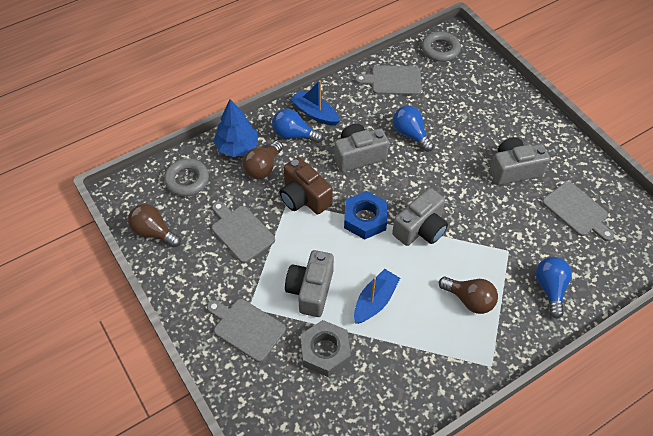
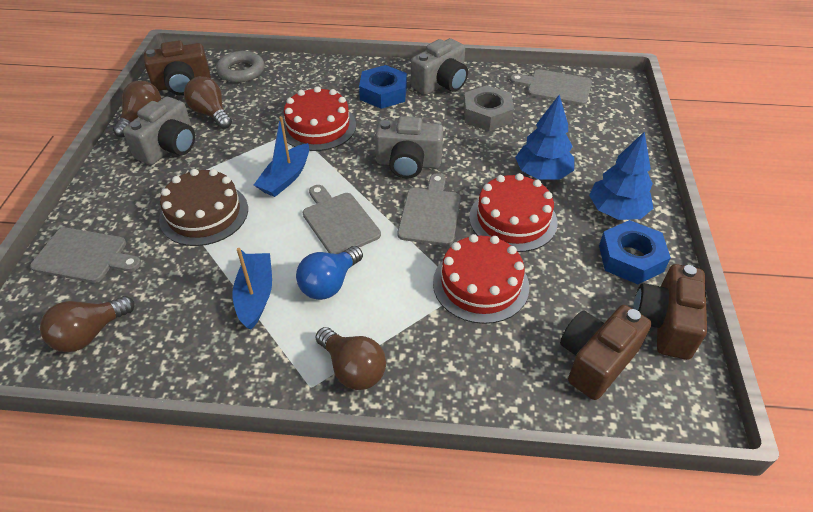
blue light bulb: [272,108,323,143] [393,105,434,152] [536,257,572,319] = 3 -> [296,246,363,300] = 1
blue nut: [344,191,387,239] = 1 -> [359,65,407,109] [599,220,671,284] = 2
blue tree: [213,99,258,157] = 1 -> [515,94,574,180] [589,131,653,220] = 2
brown cake: none = 0 -> [159,169,248,246] = 1
brown camera: [280,157,333,215] = 1 -> [144,40,211,95] [560,305,651,400] [633,264,707,360] = 3
brown light bulb: [128,204,181,248] [242,141,283,179] [439,277,498,314] = 3 -> [40,296,135,352] [113,80,161,137] [184,76,232,129] [316,327,386,390] = 4
grey camera: [285,250,334,317] [334,124,389,172] [392,188,448,246] [490,137,550,185] = 4 -> [123,97,195,165] [375,116,443,178] [411,38,468,95] = 3
grey ring: [164,158,209,196] [422,31,461,62] = 2 -> [216,51,264,83] = 1
red cake: none = 0 -> [283,86,356,151] [433,234,529,324] [469,173,558,252] = 3

